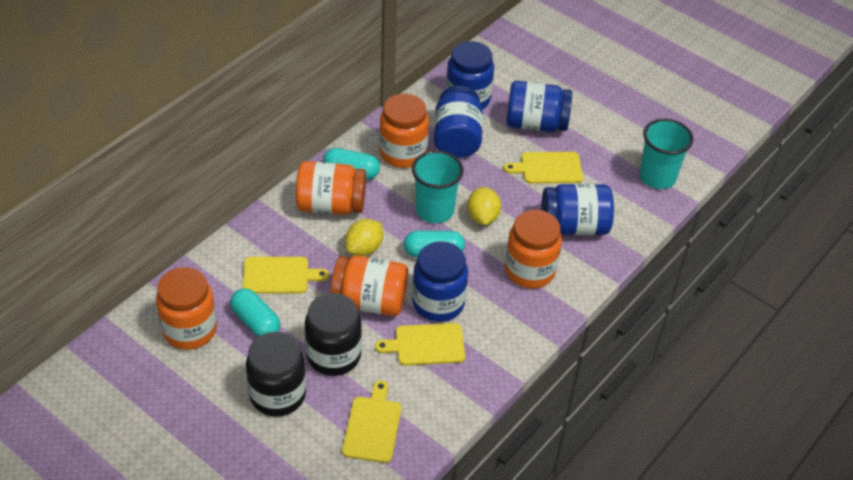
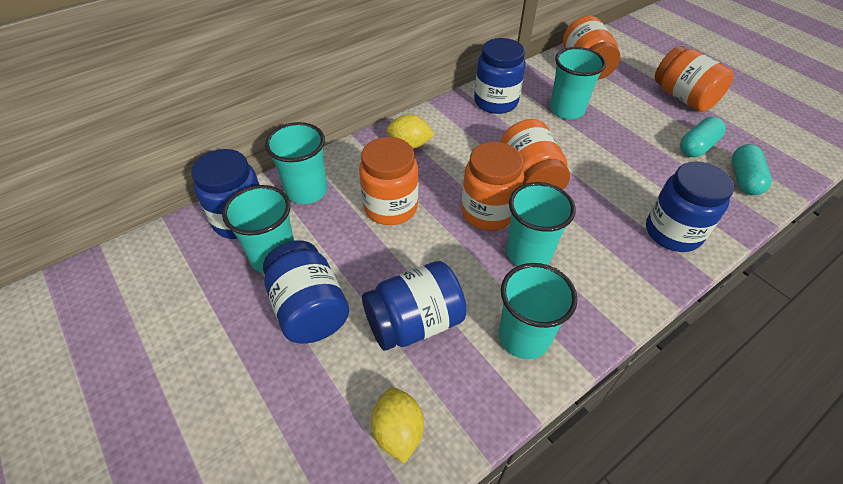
black jar: [246,332,306,417] [305,293,362,376] = 2 -> none = 0
turquoise capsule: [230,288,280,337] [323,148,380,180] [404,231,465,258] = 3 -> [680,117,726,157] [732,144,772,195] = 2
turquoise cup: [412,150,464,223] [639,118,693,189] = 2 -> [222,185,294,273] [265,122,327,204] [499,263,578,359] [506,182,576,266] [550,47,606,119] = 5
yellow cutting board: [242,257,329,294] [342,380,401,463] [375,323,465,366] [504,152,583,184] = 4 -> none = 0

